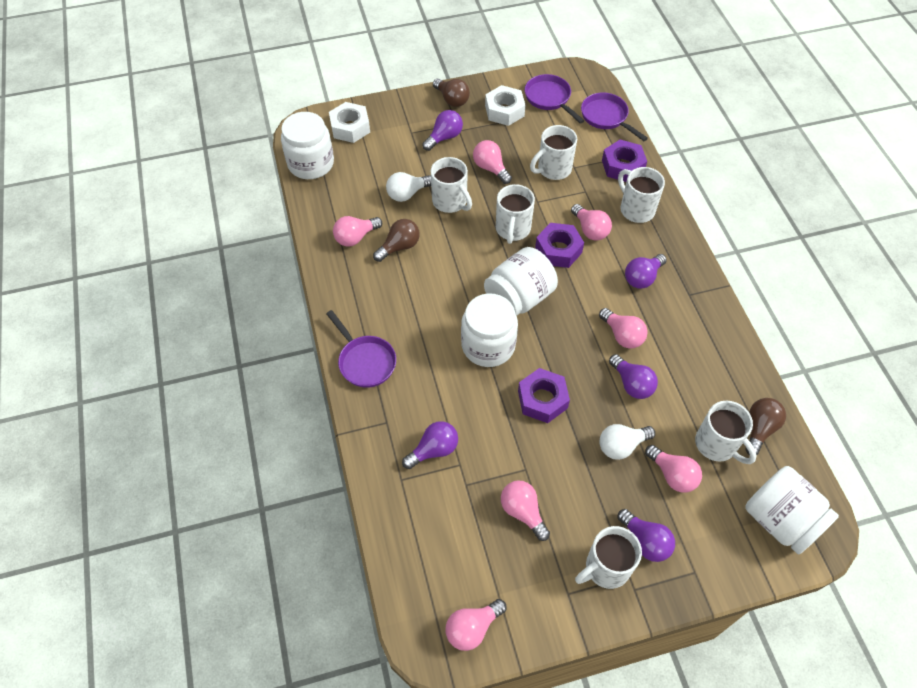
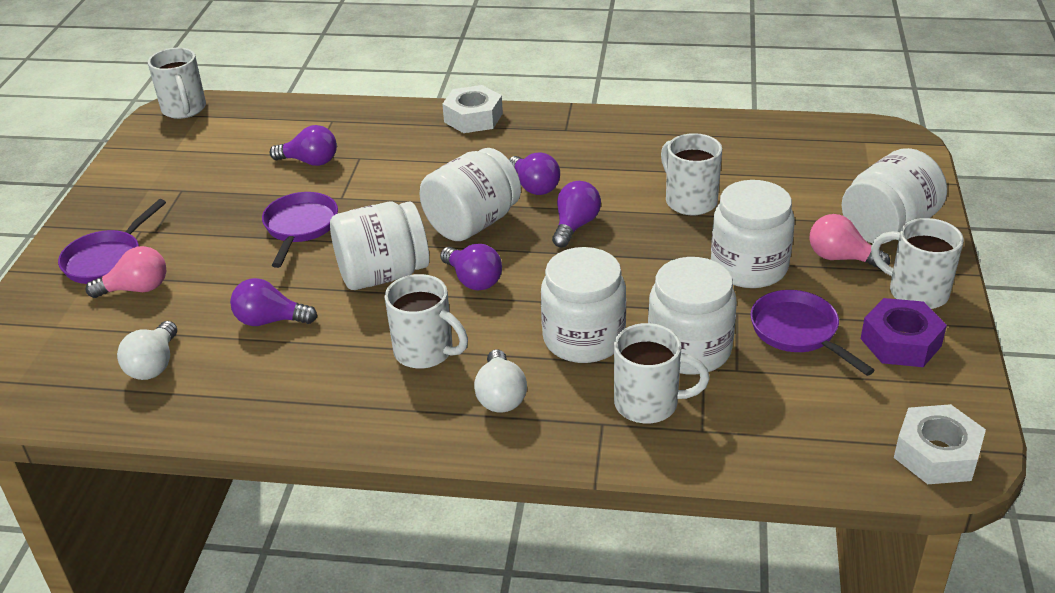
brown light bulb: [373,219,420,262] [433,79,470,107] [745,398,786,455] = 3 -> none = 0
pink light bulb: [333,216,382,247] [445,599,506,651] [473,140,512,184] [501,480,550,541] [571,204,612,240] [599,308,648,349] [645,445,702,493] = 7 -> [86,246,166,298] [810,214,890,269] = 2
purple nut: [518,368,570,423] [535,223,584,268] [602,140,647,182] = 3 -> [861,298,947,367] = 1
white jar: [281,112,334,179] [461,293,518,367] [484,247,558,316] [745,466,839,554] = 4 -> [330,202,429,290] [419,148,521,241] [541,247,626,363] [648,257,737,375] [711,180,795,288] [842,148,947,244] = 6
white mug: [431,157,472,213] [496,184,535,244] [530,125,577,180] [575,526,642,589] [618,167,665,223] [695,401,757,464] = 6 -> [148,48,206,119] [385,274,468,369] [614,323,710,423] [661,133,722,216] [871,218,964,309] = 5

